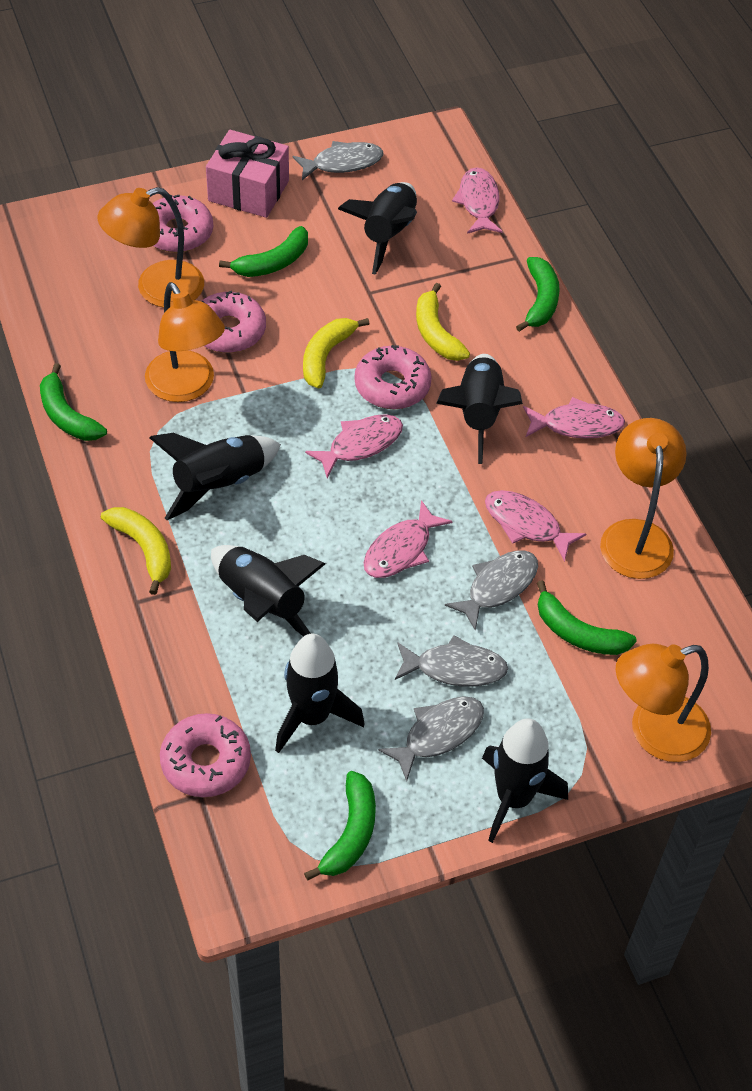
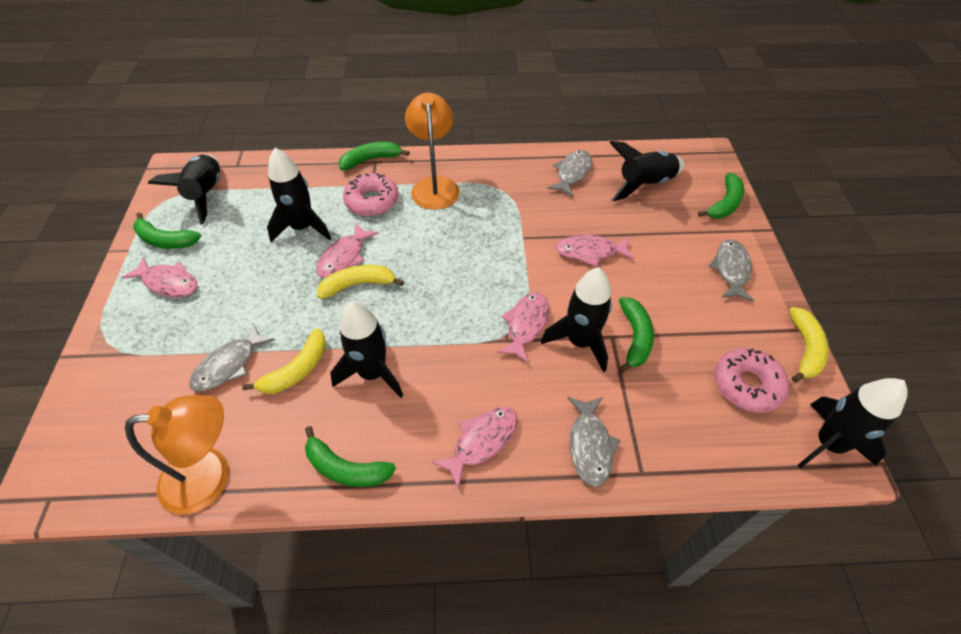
orange lamp: [97,187,204,308] [145,282,225,402] [600,418,687,579] [616,643,711,762] = 4 -> [125,395,229,514] [405,93,460,210] = 2
pink donut: [152,195,213,253] [160,713,251,797] [201,291,266,353] [354,345,432,409] = 4 -> [343,173,399,216] [715,348,789,413] = 2
pink gift: [206,130,289,218] = 1 -> none = 0

